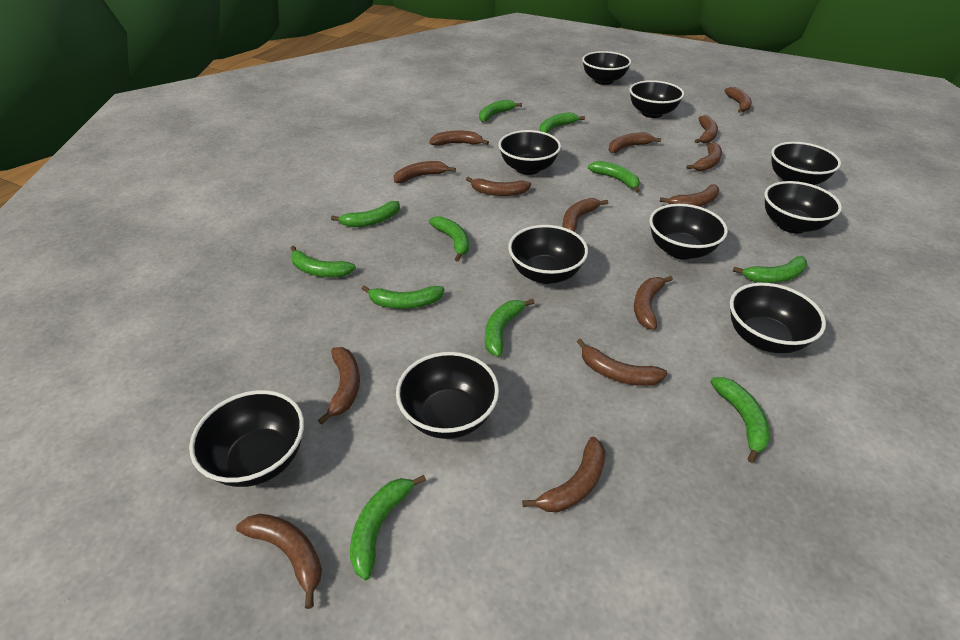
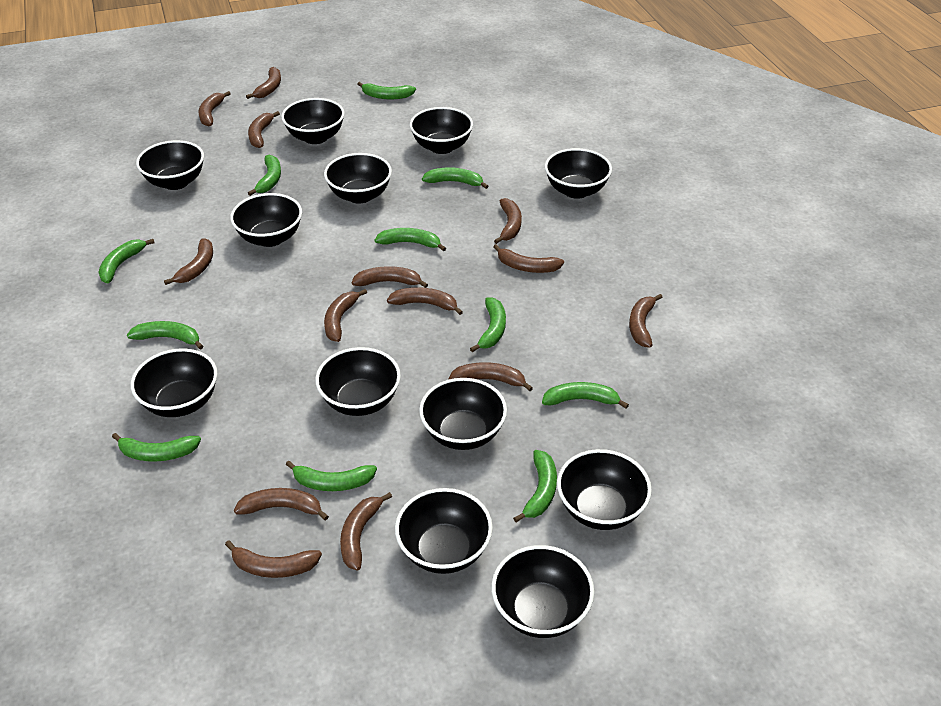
black bowl: [189,390,304,487] [396,352,499,439] [498,130,561,175] [508,225,588,284] [582,51,631,85] [629,80,684,118] [649,204,728,260] [730,283,826,353] [764,181,842,234] [771,142,841,185] = 10 -> [131,348,217,417] [136,140,204,190] [230,193,302,247] [281,98,345,144] [315,347,401,416] [324,153,392,204] [395,488,493,574] [410,107,473,154] [419,378,507,450] [491,545,594,638] [545,148,612,199] [557,449,652,530] = 12

